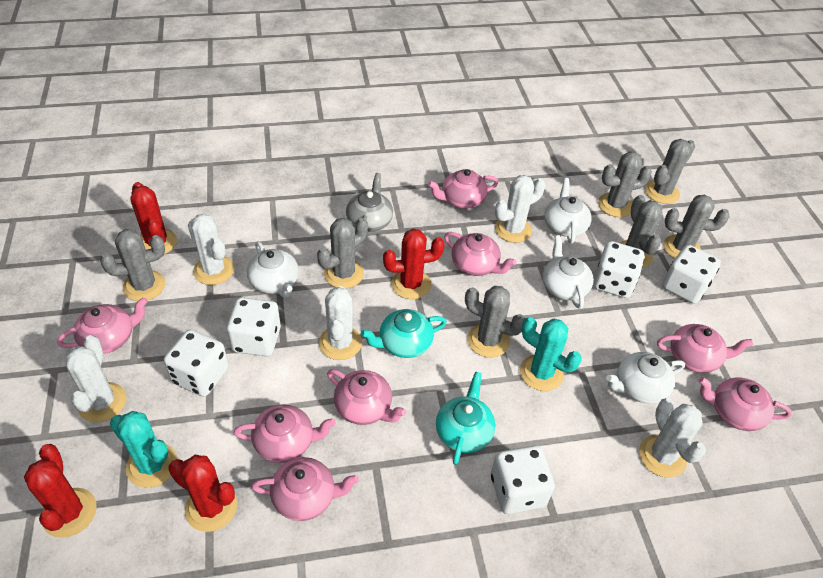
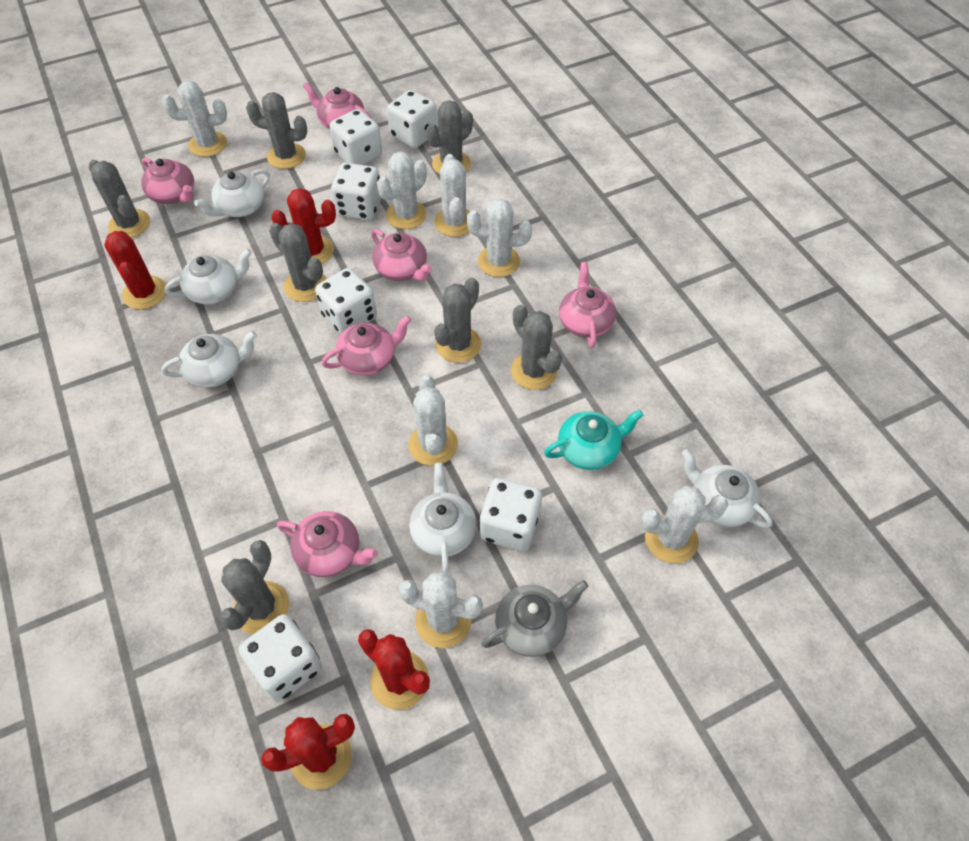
pink teapot: [57,297,148,354] [233,405,336,463] [251,457,359,521] [327,369,406,425] [428,169,499,209] [444,232,516,276] [657,324,753,373] [699,377,792,431] = 8 -> [141,157,194,204] [277,511,378,577] [303,82,371,129] [321,316,411,375] [371,229,432,281] [559,262,616,348] = 6
turquoise cactus: [110,411,177,488] [520,317,582,391] = 2 -> none = 0
turquoise teapot: [361,309,447,358] [436,372,495,465] = 2 -> [544,410,643,470] = 1
white cactus: [65,335,127,423] [188,214,234,285] [319,286,362,360] [495,175,545,243] [639,398,706,478] = 5 -> [162,81,227,157] [377,151,427,229] [399,572,483,648] [408,375,458,466] [434,154,470,237] [467,199,532,277] [641,486,728,563] = 7
white dice: [164,330,229,396] [227,297,281,356] [491,445,555,514] [593,241,644,298] [663,245,721,304] = 5 -> [239,614,322,702] [315,268,377,334] [329,109,382,165] [331,163,381,220] [387,90,438,148] [480,478,542,551] = 6
white teapot: [247,241,299,298] [543,235,593,309] [544,178,592,244] [606,352,685,404] = 4 -> [161,331,257,387] [164,249,252,304] [194,169,270,217] [409,463,477,573] [682,449,772,528] = 5

